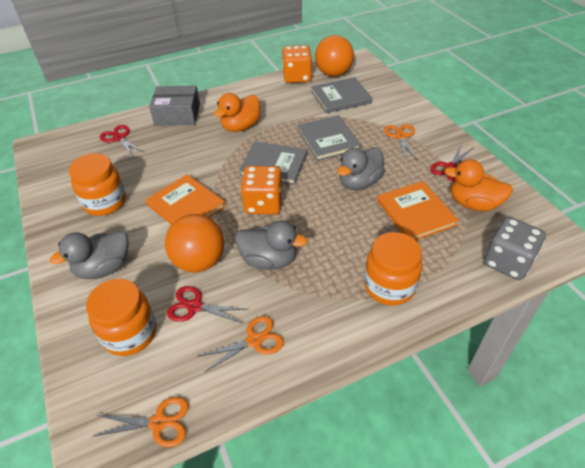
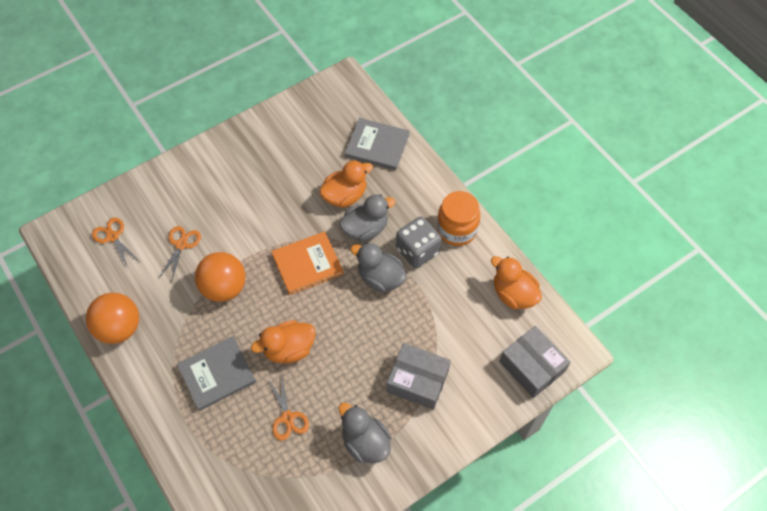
grey book: [239,141,307,185] [297,115,361,161] [311,77,372,113] = 3 -> [177,336,256,411] [345,118,410,170] = 2
grey box: [149,86,200,126] = 1 -> [387,343,451,410] [499,326,571,398] = 2
orange book: [146,174,226,225] [377,181,459,240] = 2 -> [272,231,344,295] = 1
orange dice: [241,166,283,214] [282,45,312,83] = 2 -> none = 0
orange duck: [214,93,260,132] [444,159,513,211] = 2 -> [251,320,316,363] [319,160,373,208] [491,256,542,309] = 3
orange jar: [69,153,126,216] [86,279,156,356] [364,232,422,305] = 3 -> [437,191,480,246] = 1
red scissors: [100,125,145,157] [167,286,247,323] [430,143,474,182] = 3 -> none = 0

